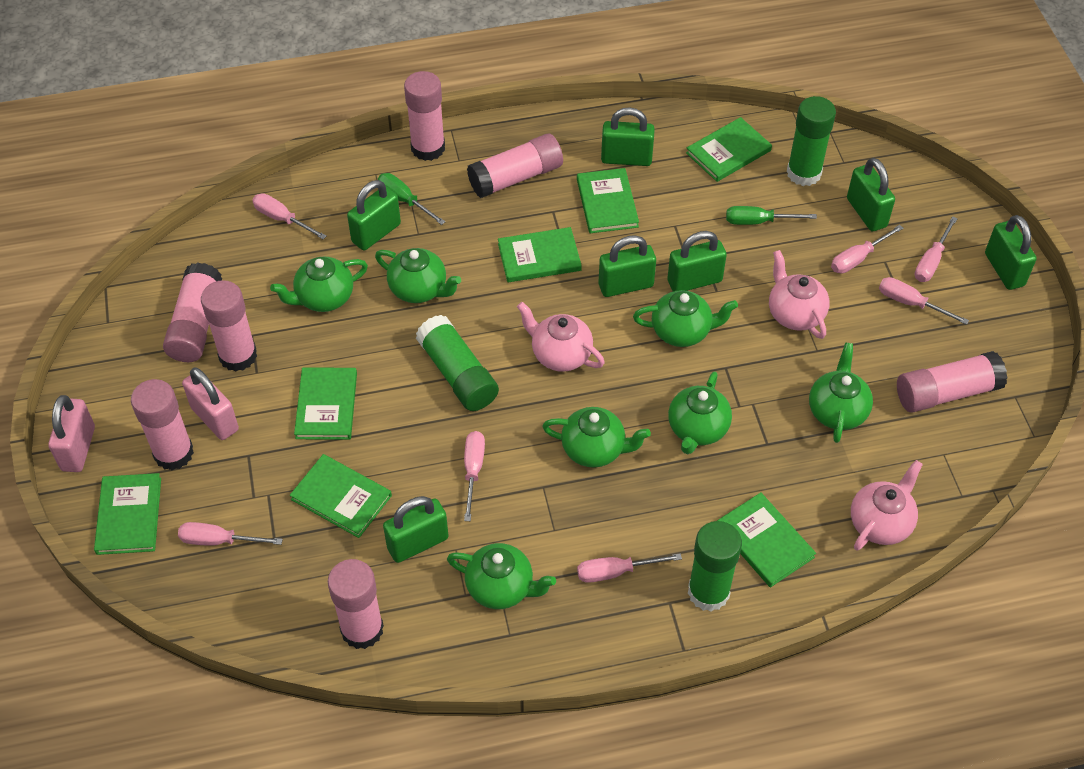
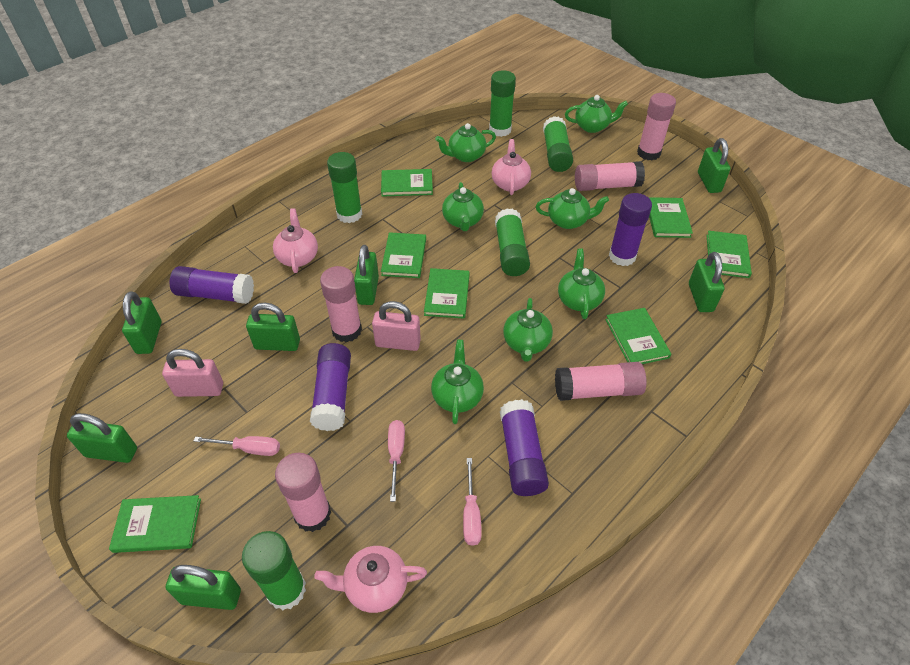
green glue stick: [416,315,499,411] [688,521,742,612] [787,96,836,186] = 3 -> [242,531,306,610] [327,152,362,223] [489,70,516,137] [495,208,530,276] [543,116,573,172] = 5
green screwdriver: [378,173,445,225] [726,206,817,225] = 2 -> none = 0
pink glue stick: [131,379,194,470] [163,263,222,362] [201,280,257,372] [328,559,384,649] [404,71,445,161] [467,134,563,198] [897,351,1008,413] = 7 -> [275,453,331,532] [320,266,362,343] [555,362,647,401] [575,161,645,191] [637,93,676,160] = 5
pink screwdriver: [178,522,283,546] [252,193,326,239] [464,431,485,521] [577,553,682,583] [831,225,903,274] [879,277,969,325] [914,216,958,282] = 7 -> [194,436,280,456] [388,420,405,502] [463,458,482,546] = 3
purple glue stick: none = 0 -> [169,266,254,304] [310,343,351,431] [500,399,549,496] [609,193,652,266] = 4

